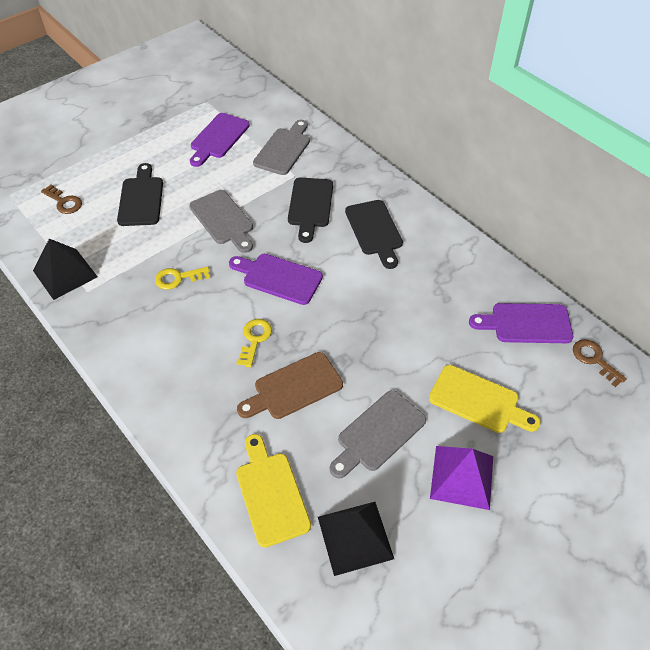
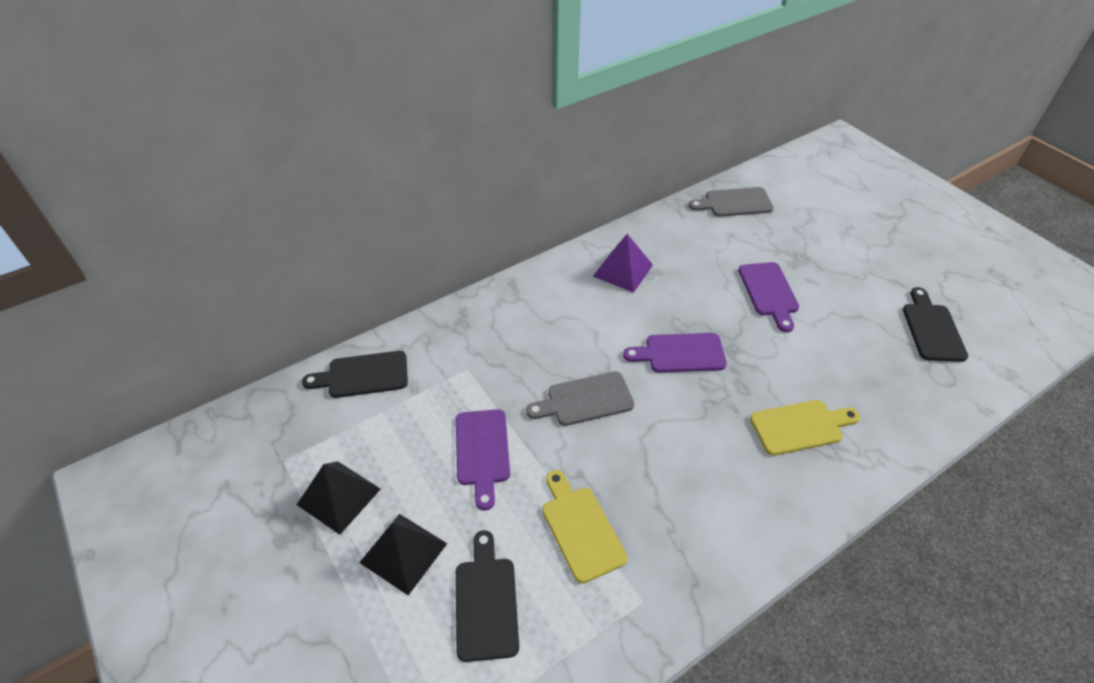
brown cutting board: [237,352,343,419] = 1 -> none = 0
brown key: [41,184,82,214] [573,339,627,387] = 2 -> none = 0
grey cutting board: [189,190,253,253] [253,120,310,175] [330,390,426,478] = 3 -> [526,371,634,426] [689,187,774,217] = 2
yellow key: [155,266,210,290] [237,319,272,367] = 2 -> none = 0

